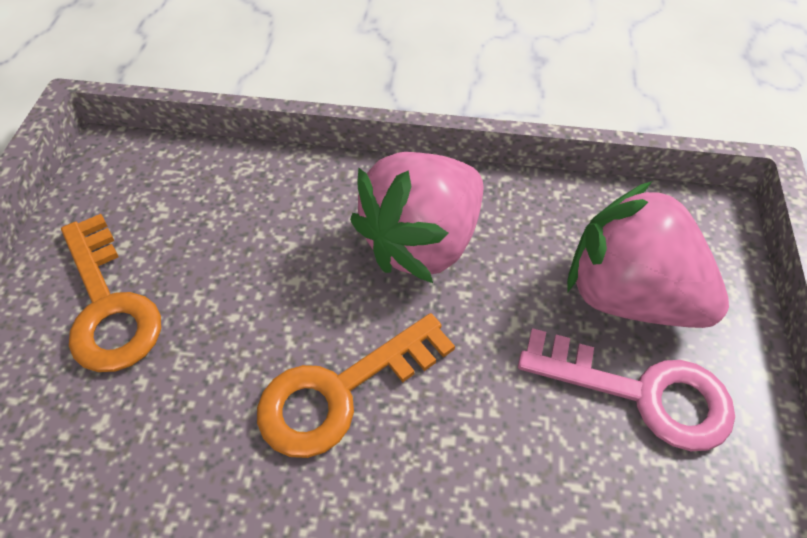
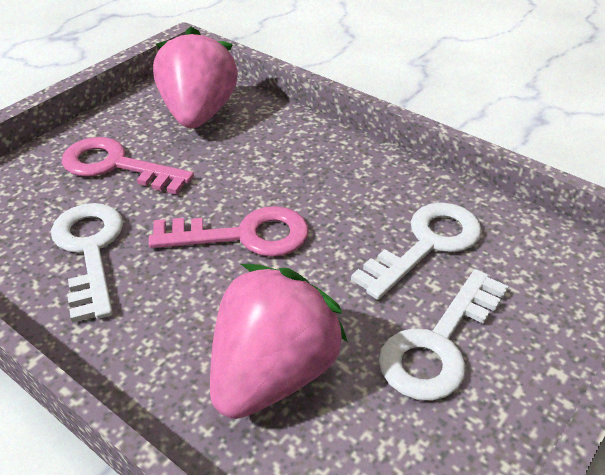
orange key: [61,214,161,372] [257,313,455,458] = 2 -> none = 0
pink key: [518,328,735,451] = 1 -> [62,137,194,194] [149,206,309,257] = 2
white key: none = 0 -> [51,203,123,323] [351,202,482,300] [379,269,509,401] = 3

